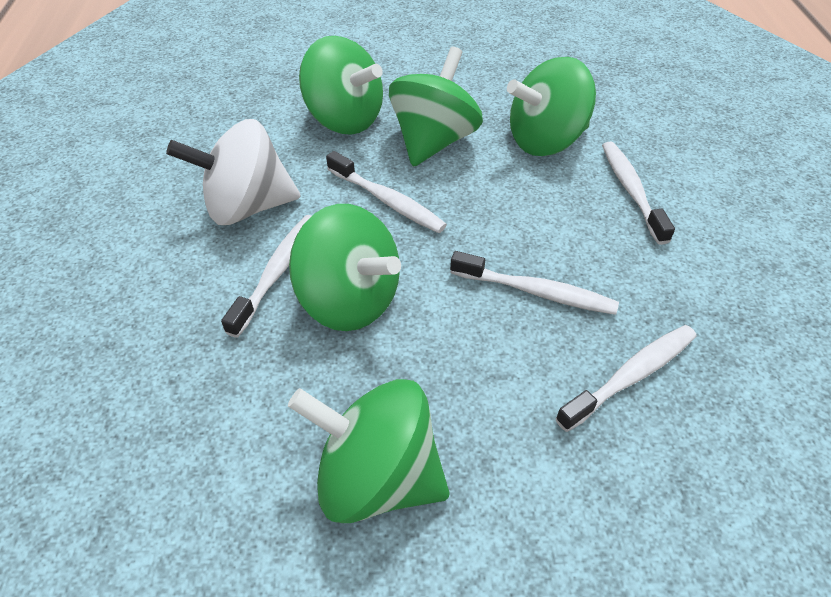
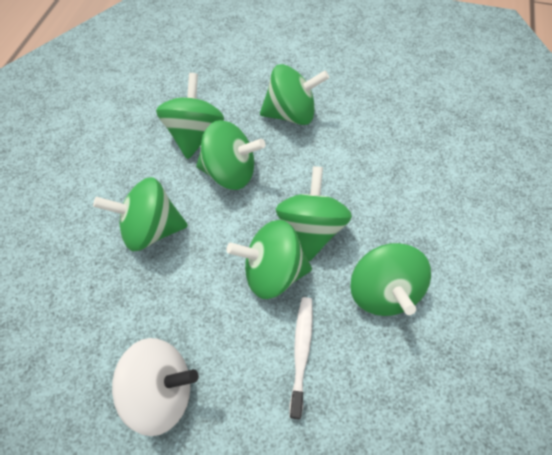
green spinning top: [288,379,450,523] [289,204,401,331] [299,36,383,135] [389,47,483,167] [507,57,596,156] = 5 -> [93,177,188,252] [156,73,224,159] [196,120,265,190] [227,220,312,299] [260,64,329,125] [276,166,352,261] [350,243,431,316] = 7
white toothbrush: [221,215,312,338] [326,151,447,233] [450,251,619,315] [555,325,696,432] [602,141,675,245] = 5 -> [289,297,313,419] = 1

